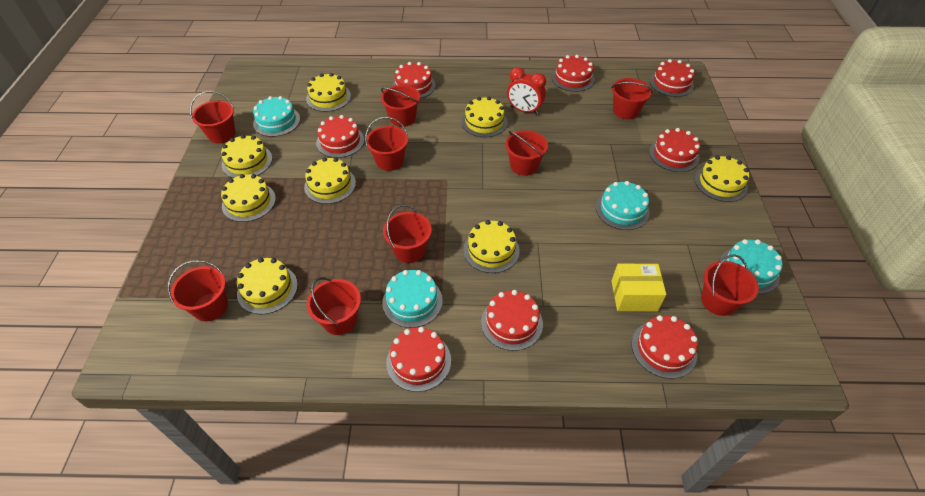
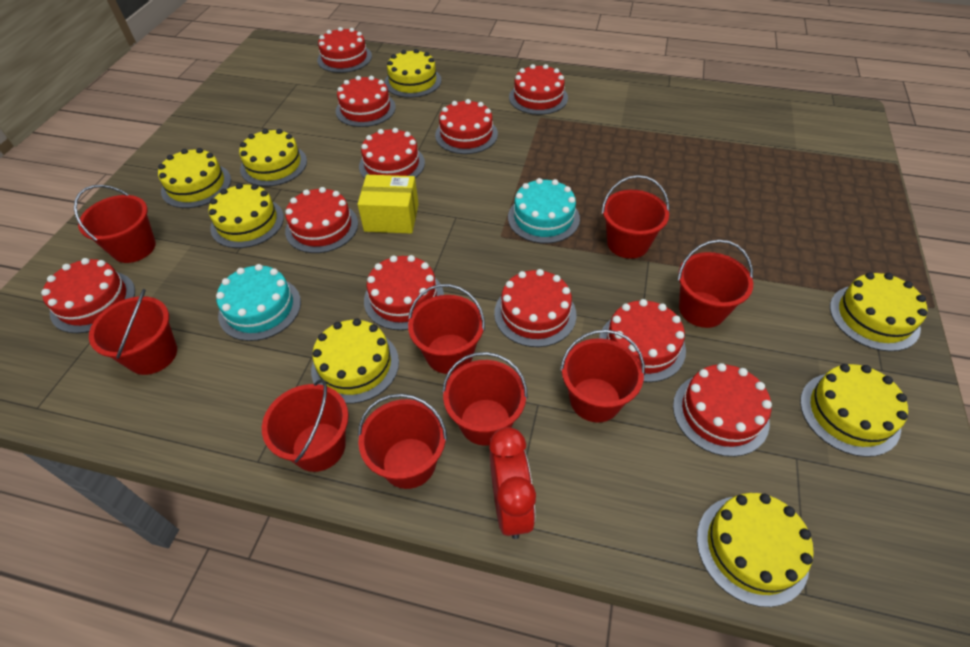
red cake: [316,115,364,158] [386,327,451,392] [392,62,436,99] [481,290,543,351] [552,55,595,92] [632,315,698,379] [649,128,700,172] [650,59,694,97] = 8 -> [41,258,135,333] [285,187,358,253] [317,27,372,73] [336,76,396,127] [359,128,425,179] [364,255,444,330] [435,99,498,154] [494,269,577,347] [509,64,568,115] [599,299,686,382] [673,363,772,457] = 11
turquoise cake: [253,96,300,137] [382,270,443,328] [596,181,650,230] [720,239,782,294] = 4 -> [216,264,301,341] [508,178,580,244] = 2

